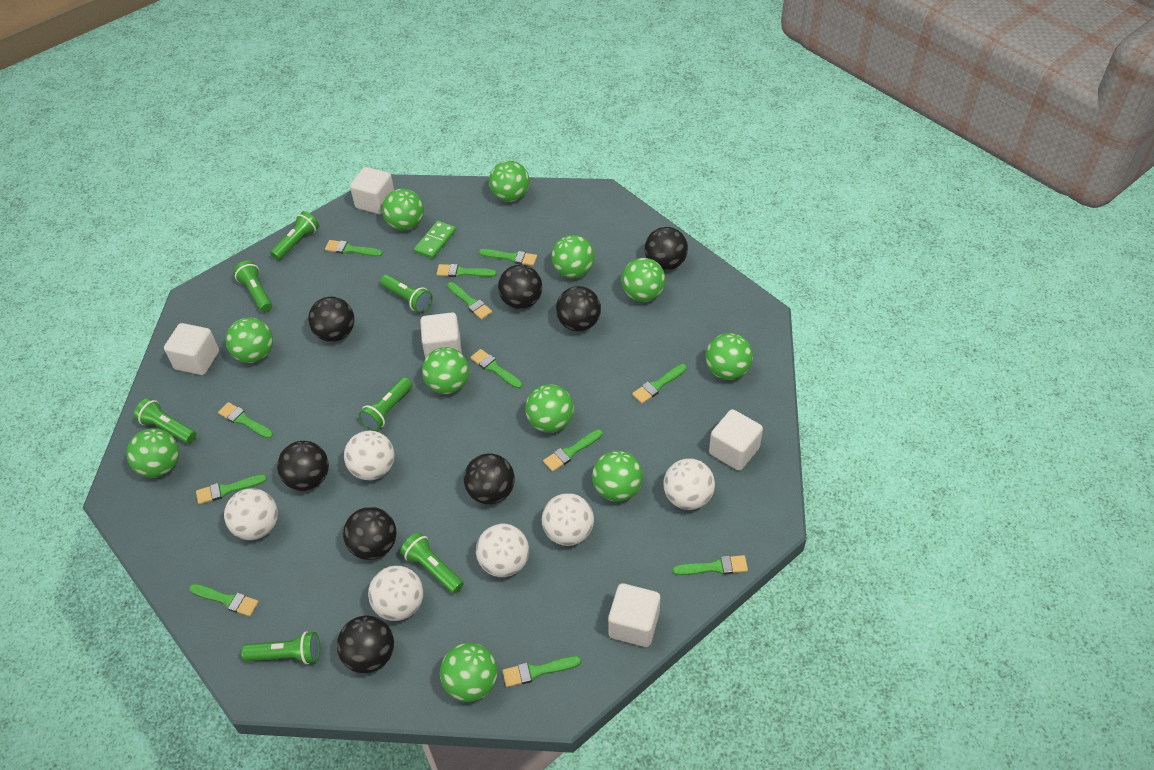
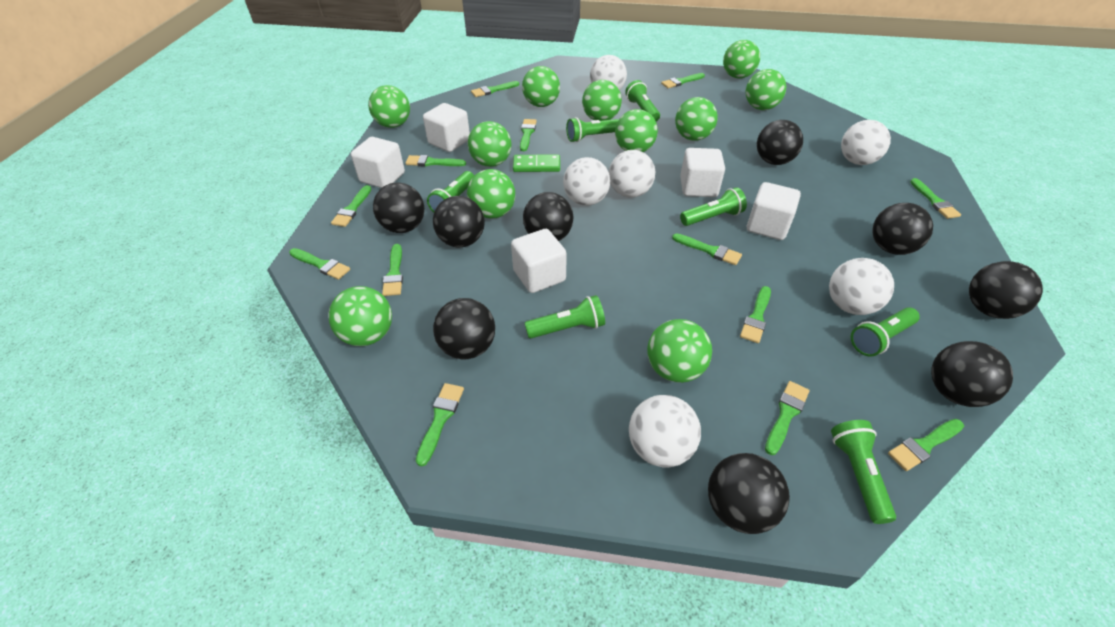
black ball: [277,441,329,491] [308,297,354,342] [337,616,394,673] [343,507,397,560] [464,453,515,504] [498,265,542,309] [556,286,601,331] [645,227,688,270] = 8 -> [373,182,425,233] [433,196,484,248] [433,298,495,360] [523,192,574,241] [708,453,790,534] [757,120,803,165] [873,203,933,255] [931,341,1013,407] [969,261,1043,319] = 9
green brush: [189,584,259,617] [196,474,267,504] [218,402,273,439] [325,240,383,257] [436,264,497,277] [447,282,492,320] [470,349,522,389] [479,249,537,266] [503,656,581,687] [543,429,603,472] [632,364,687,404] [673,555,748,575] = 12 -> [289,248,350,280] [331,185,371,227] [382,244,403,296] [406,155,466,167] [416,383,464,466] [471,81,519,97] [520,119,537,151] [661,73,705,88] [672,233,742,265] [740,286,771,343] [765,381,810,455] [888,419,964,471] [910,178,961,219] = 13

